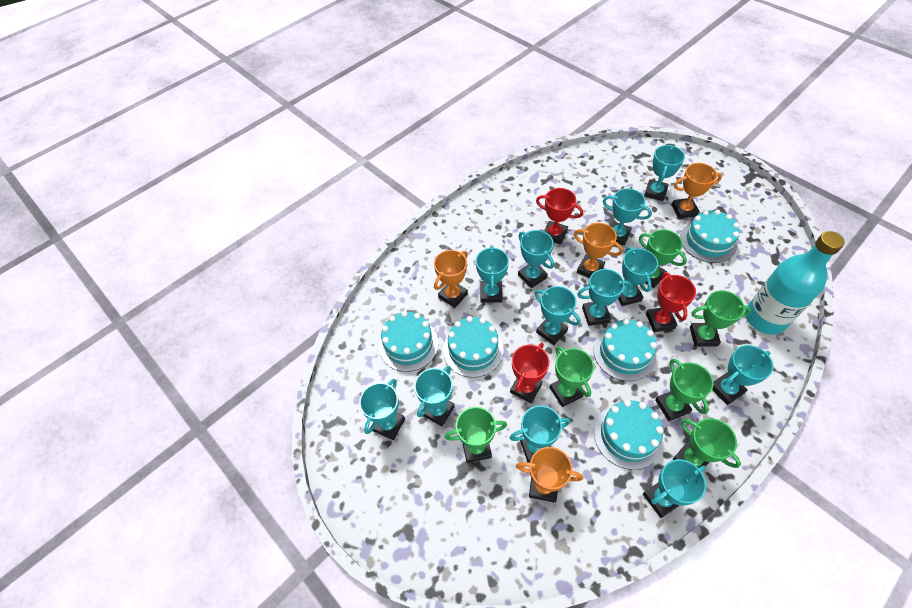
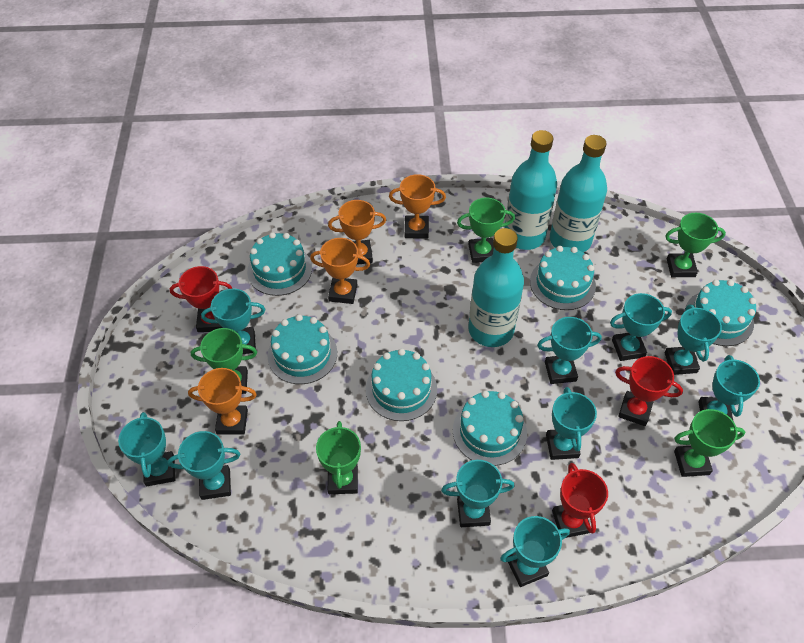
green trophy: [445,407,507,463] [550,346,594,407] [639,229,687,288] [655,359,714,421] [673,418,741,468] [690,290,751,347] = 6 -> [191,328,257,394] [316,421,361,494] [457,198,515,263] [665,213,726,277] [674,409,745,477] = 5
turquoise bottle: [745,231,845,335] = 1 -> [468,228,524,347] [504,130,557,250] [550,135,607,253] = 3
turquoise cake: [379,311,438,372] [443,316,504,378] [594,319,657,381] [594,400,664,470] [680,210,740,263] = 5 -> [247,232,312,296] [267,314,337,384] [366,348,437,421] [453,390,527,466] [530,246,596,310] [685,280,756,346] = 6
turquoise trophy: [359,379,405,440] [414,366,455,426] [476,245,509,303] [510,405,571,463] [518,230,554,288] [534,286,580,345] [577,269,631,326] [603,188,652,246] [618,247,658,306] [643,459,706,518] [644,145,685,201] [712,345,774,405] = 12 -> [118,412,176,486] [167,431,241,500] [201,289,265,354] [441,460,515,527] [500,516,570,587] [537,317,602,384] [546,387,597,460] [610,293,672,361] [665,304,722,375] [698,355,760,420] = 10

